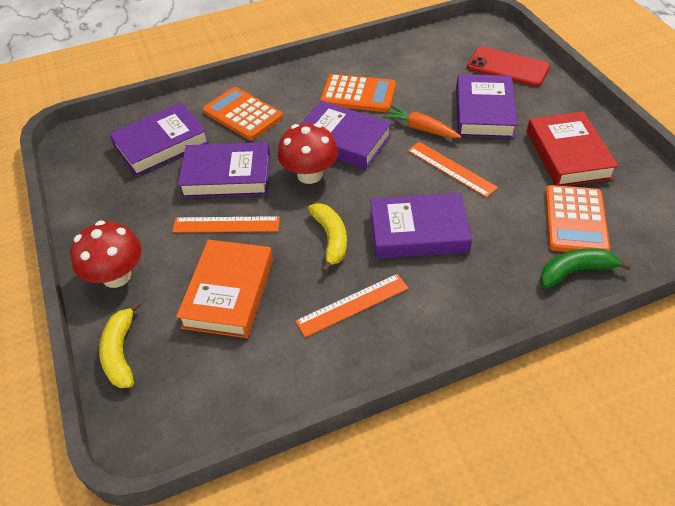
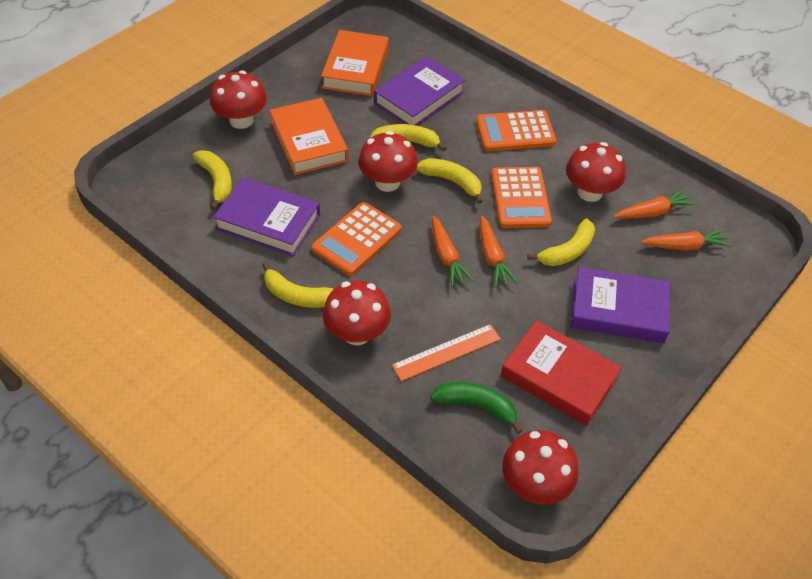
orange book: [176,240,273,338] = 1 -> [270,98,348,175] [321,30,389,96] = 2
orange carrot: [382,105,461,138] = 1 -> [432,216,474,287] [480,216,518,287] [613,189,696,219] [641,229,732,251] = 4
orange ruler: [172,216,280,233] [295,274,409,337] [408,142,498,198] = 3 -> [392,324,501,381] = 1
purple book: [109,103,209,176] [178,142,270,198] [300,100,392,169] [370,193,472,259] [456,74,517,138] = 5 -> [213,177,320,256] [374,56,465,126] [570,267,670,343] = 3
red mushroom: [70,221,142,288] [278,123,338,184] = 2 -> [210,70,267,129] [323,280,391,345] [358,131,418,192] [502,430,579,505] [566,142,626,202] = 5
red phone: [467,47,550,87] = 1 -> none = 0
yellow banana: [99,300,141,388] [308,203,347,273] = 2 -> [193,150,232,210] [262,262,333,308] [369,124,446,152] [416,158,483,204] [527,219,595,266] = 5

